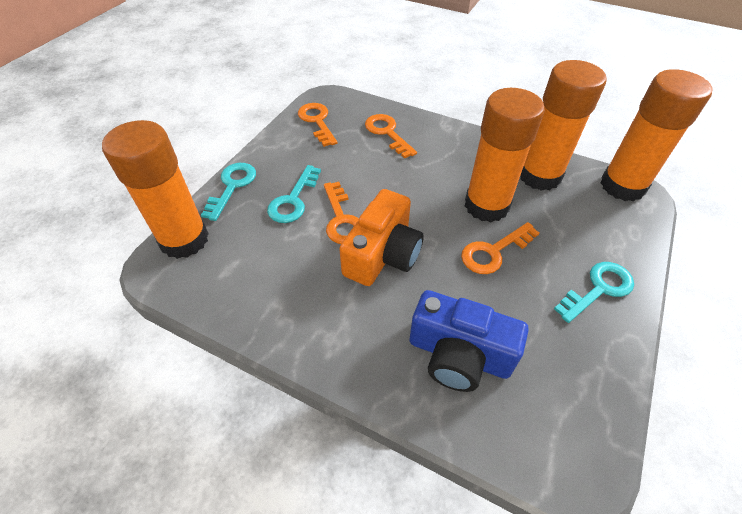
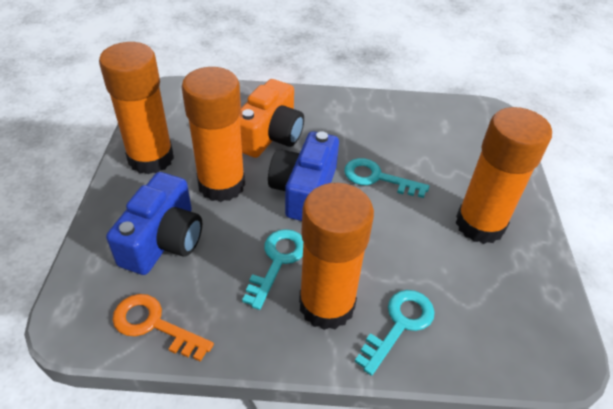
blue camera: [410,290,529,392] = 1 -> [106,172,202,275] [268,131,339,221] = 2
orange key: [298,103,337,147] [324,182,359,244] [365,114,417,159] [461,222,539,274] = 4 -> [113,294,214,362] = 1

